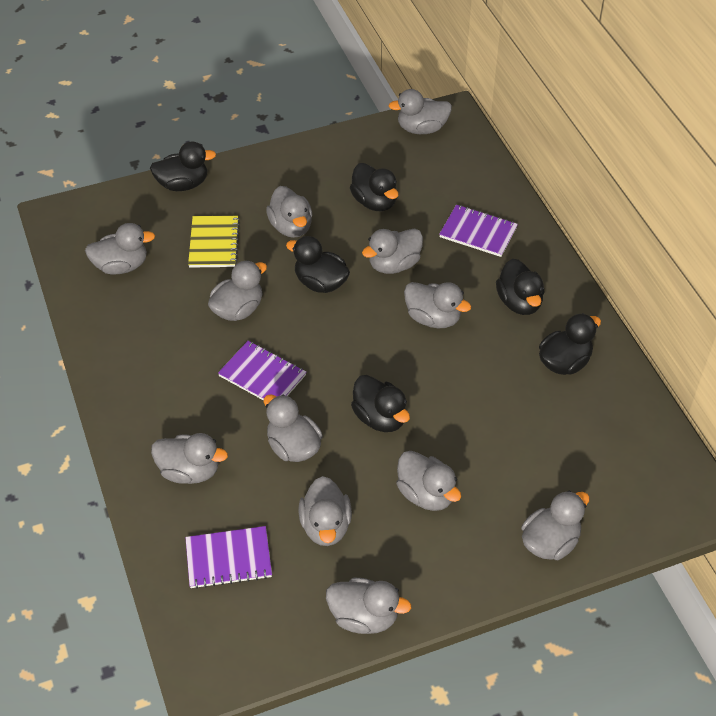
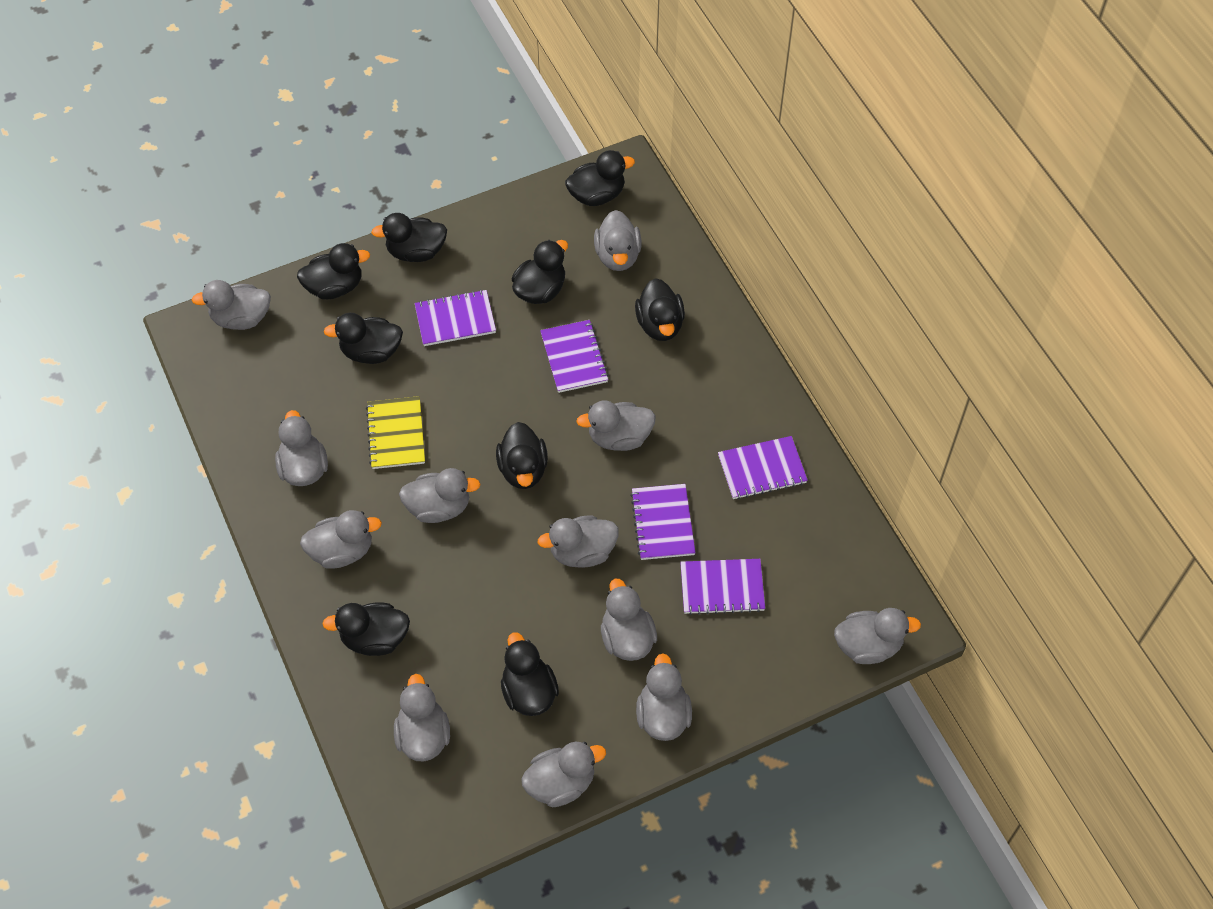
black duck: [150,142,216,191] [286,236,350,293] [350,163,399,211] [351,375,410,432] [496,259,545,315] [539,313,601,375] = 6 -> [297,243,370,299] [322,603,410,656] [324,313,403,364] [371,213,447,262] [496,422,548,489] [501,633,559,716] [512,240,568,304] [565,150,635,206] [635,278,685,341] = 9
purple notebook: [185,526,272,589] [218,341,306,401] [439,205,518,257] = 3 -> [415,290,496,346] [540,320,609,393] [630,484,696,560] [680,559,765,615] [718,436,808,499] = 5

